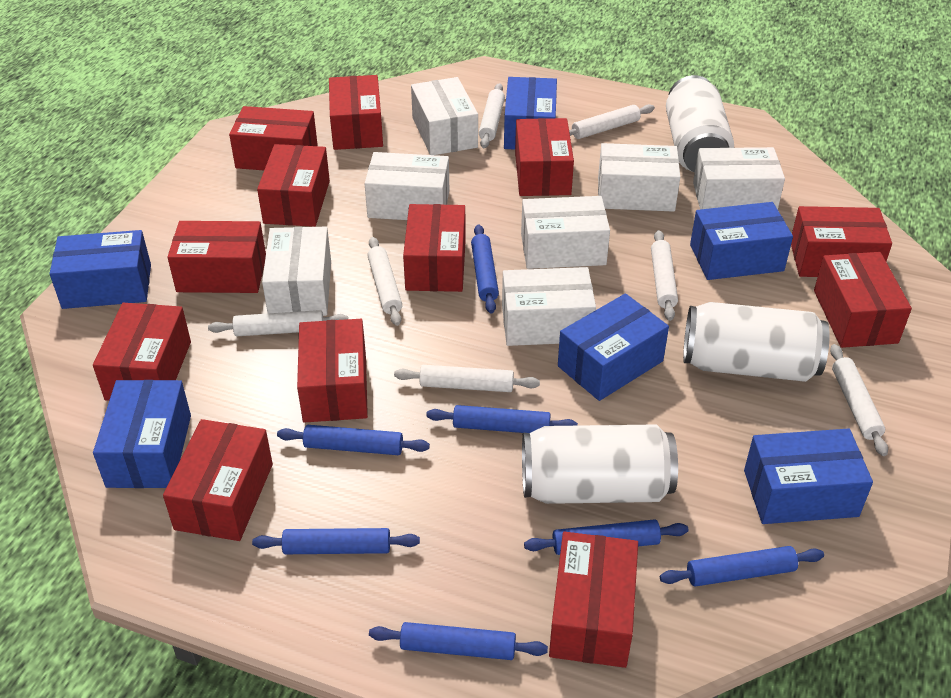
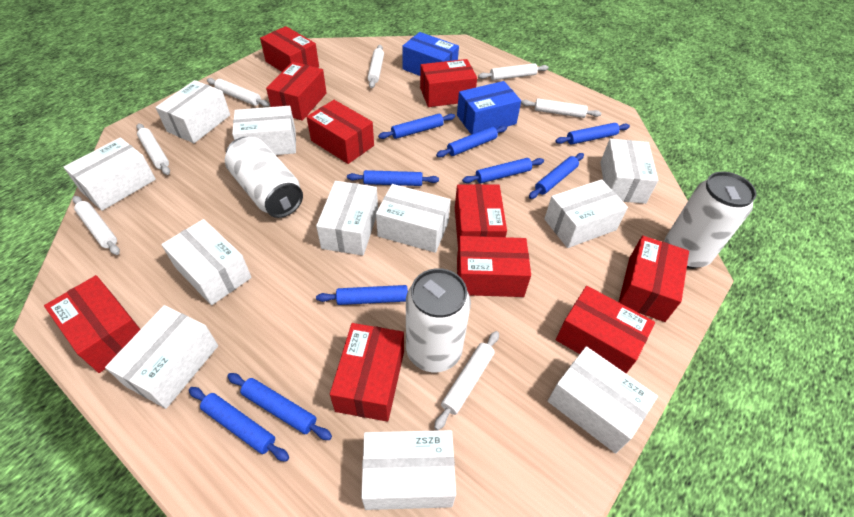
blue box: [49,230,151,309] [93,380,191,488] [504,77,557,150] [558,293,669,401] [690,202,793,280] [744,429,873,524] = 6 -> [402,32,459,76] [457,81,521,135] = 2
blue rolling pin: [252,528,420,554] [277,425,430,455] [369,622,548,660] [426,405,578,433] [471,224,499,313] [524,520,689,555] [660,546,824,587] = 7 -> [189,387,289,462] [227,373,332,440] [316,285,408,305] [347,170,439,186] [378,114,455,139] [436,125,507,158] [462,158,544,183] [529,153,584,199] [555,123,630,145] = 9
red box: [93,303,191,401] [163,419,273,541] [167,221,266,293] [229,106,318,170] [257,144,330,227] [297,319,368,423] [329,75,383,150] [403,204,466,292] [515,118,574,196] [549,532,638,668] [791,206,892,277] [814,252,912,348] = 12 -> [44,275,141,373] [260,26,319,72] [266,62,327,121] [307,100,374,164] [330,323,404,422] [420,59,477,107] [455,184,507,246] [457,236,531,297] [556,286,655,373] [619,236,689,322] = 10
white box: [262,227,331,316] [364,152,449,220] [411,77,478,155] [502,267,596,346] [521,196,610,269] [598,143,680,212] [693,147,785,210] = 7 -> [64,137,156,211] [105,305,218,409] [155,80,230,143] [161,219,252,305] [232,106,296,155] [316,181,378,256] [361,430,456,510] [376,184,451,253] [544,179,628,248] [548,346,658,453] [600,139,658,204] = 11

